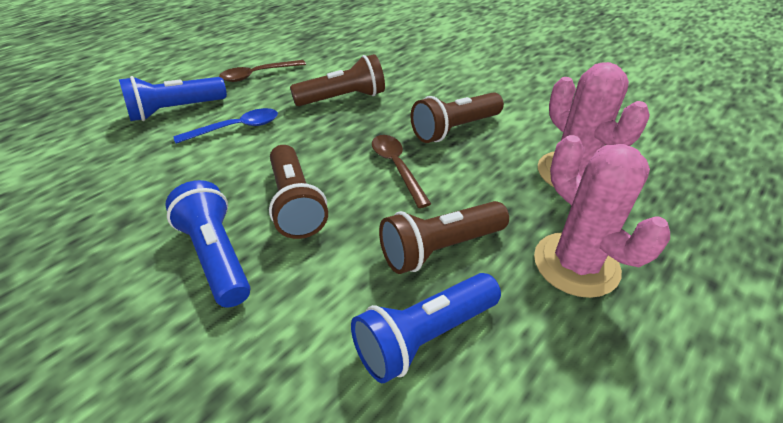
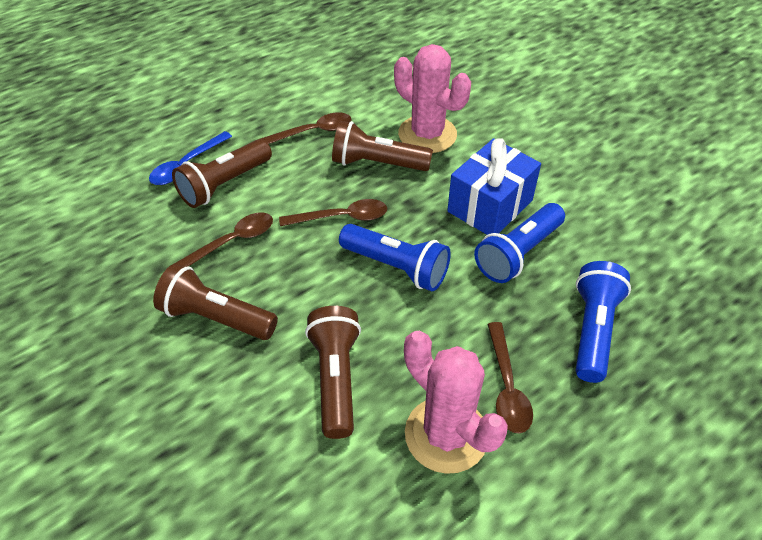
blue gift: none = 0 -> [447,138,541,235] = 1
brown spoon: [219,60,306,82] [372,135,431,208] = 2 -> [174,213,273,267] [261,112,351,144] [279,199,387,226] [487,322,533,434] = 4

